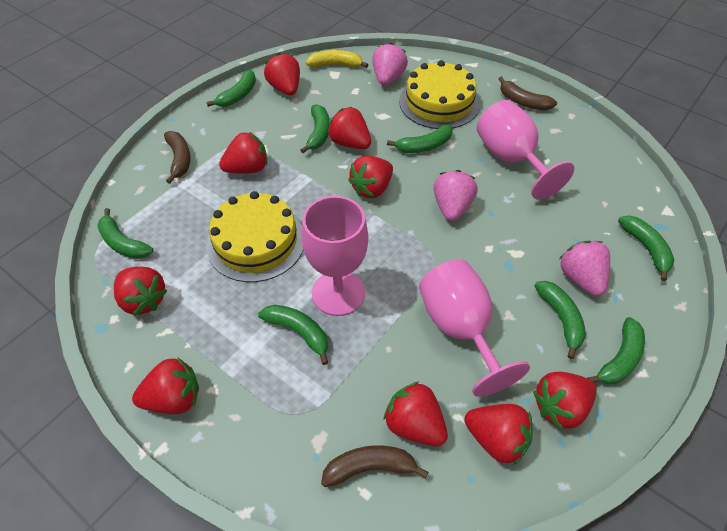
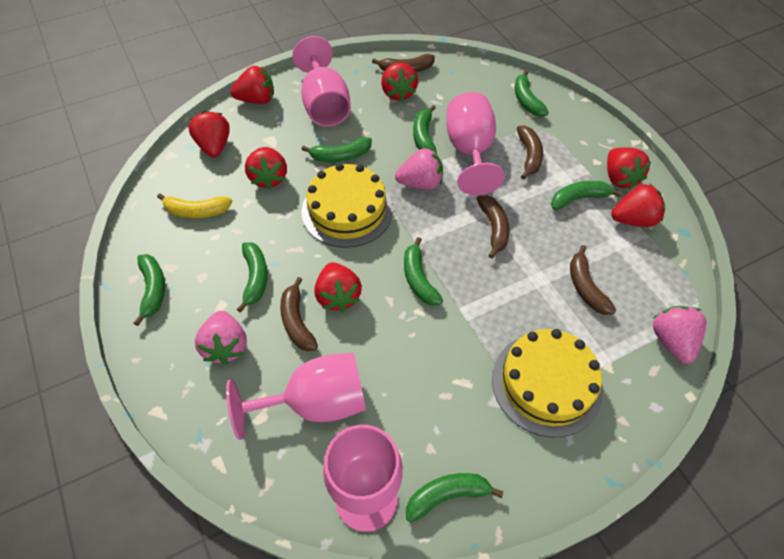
brown banana: [164,131,191,184] [321,445,428,487] [498,76,557,110] = 3 -> [280,277,318,351] [372,54,435,72] [477,195,509,259] [517,126,543,180] [570,245,616,315] = 5
pink goblet: [301,196,368,316] [419,259,530,397] [477,100,574,200] = 3 -> [226,353,366,440] [293,36,351,127] [323,425,403,532] [446,92,505,195] = 4
red strawberry: [114,266,167,316] [132,357,199,414] [219,132,267,173] [264,53,300,95] [327,107,371,149] [348,156,393,198] [384,381,448,446] [465,404,533,465] [533,372,597,430] = 9 -> [189,111,230,158] [230,66,274,104] [245,147,287,189] [314,262,362,312] [381,63,418,101] [607,147,651,189] [611,184,665,227] = 7

